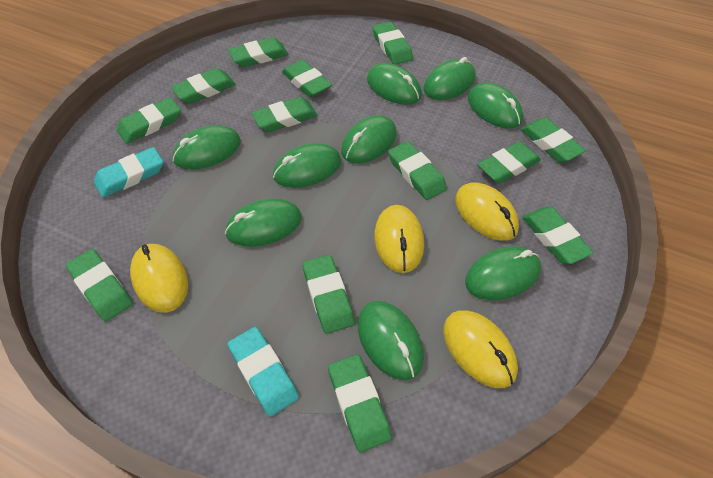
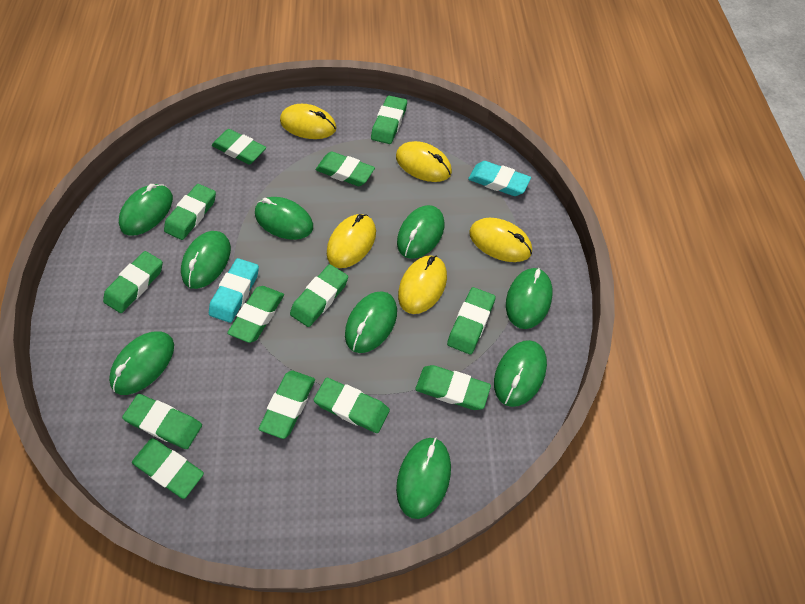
yellow mouse: [130,244,188,313] [374,205,424,273] [444,310,518,388] [455,182,519,241] = 4 -> [280,104,337,139] [327,214,376,268] [396,141,452,182] [398,255,447,314] [469,218,532,262] = 5

